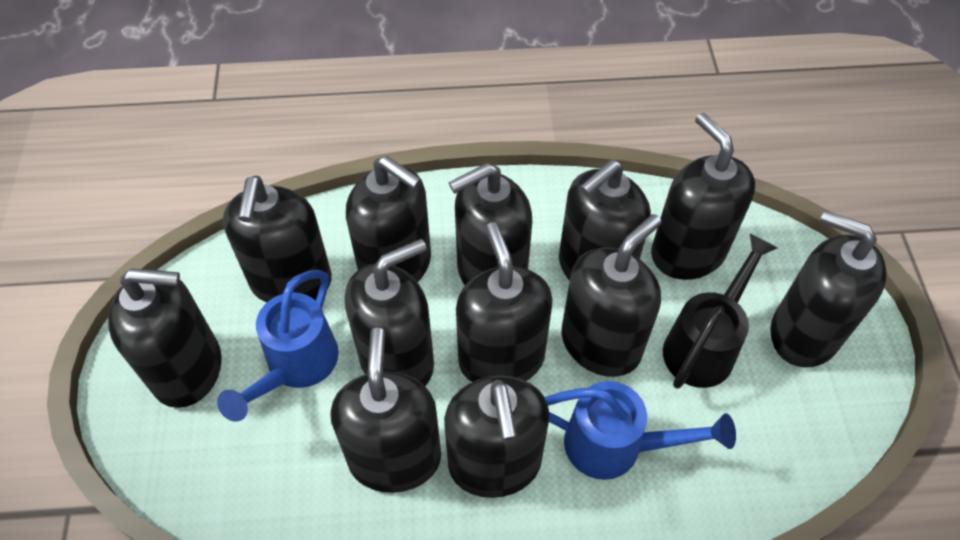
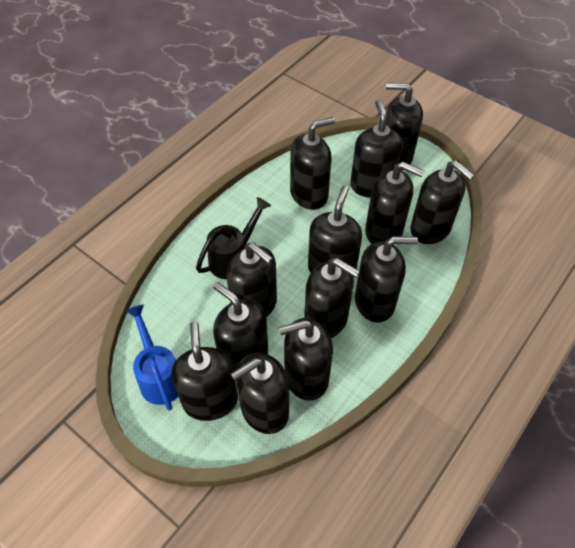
black soap dispenser: [108,268,222,408] [223,175,332,303] [331,328,441,493] [345,239,434,386] [346,156,431,282] [444,376,550,498] [449,163,532,285] [456,222,553,382] [559,160,651,281] [562,214,661,377] [651,113,755,280] [770,210,887,368] = 12 -> [171,321,238,421] [213,282,268,371] [226,242,277,317] [231,352,289,434] [279,318,333,401] [290,117,335,210] [304,258,360,338] [308,186,362,278] [350,99,403,198] [355,236,418,322] [365,162,424,245] [386,83,423,171] [410,160,475,244] = 13
blue watering can: [217,270,339,422] [545,381,736,480] = 2 -> [126,304,178,411] = 1

